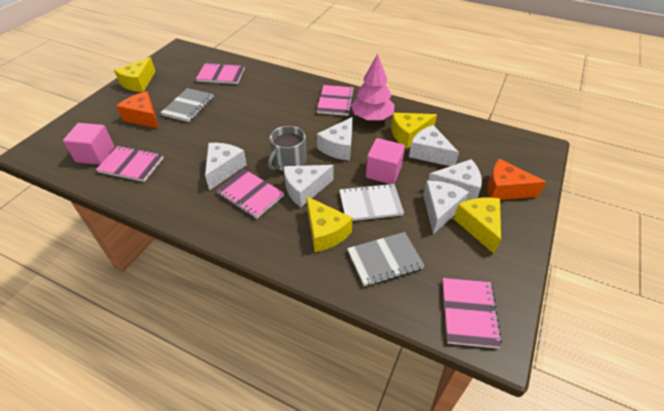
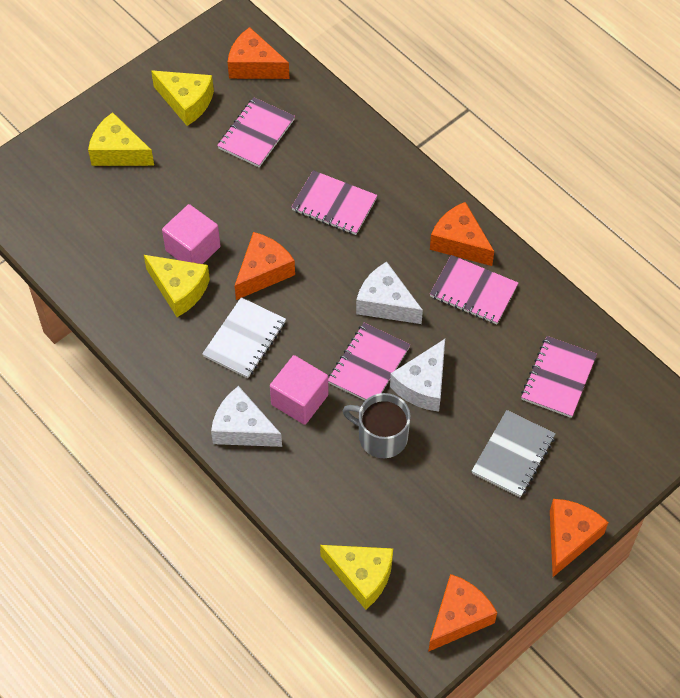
grey notebook: [161,88,214,122] [347,232,425,286] = 2 -> [472,410,555,497] = 1
orange cheese: [116,91,159,129] [487,159,546,200] = 2 -> [228,27,290,79] [235,232,295,300] [428,574,497,652] [430,202,494,266] [550,499,609,577] = 5
pink tree: [351,54,395,121] = 1 -> none = 0
white cheese: [205,143,247,190] [284,165,334,207] [317,117,353,160] [409,125,459,166] [423,181,469,234] [428,159,482,200] = 6 -> [211,386,282,447] [356,262,423,324] [390,339,445,412] = 3

